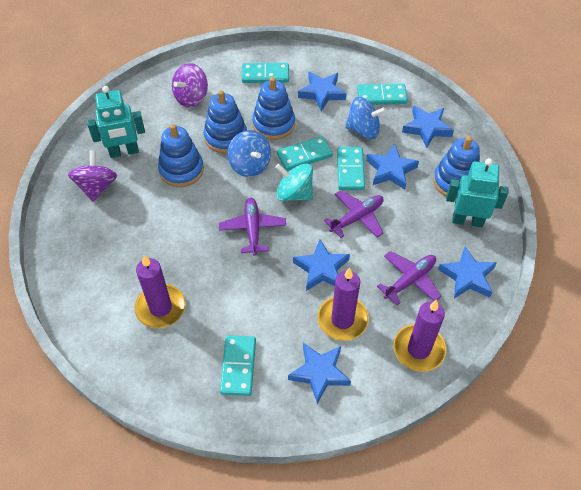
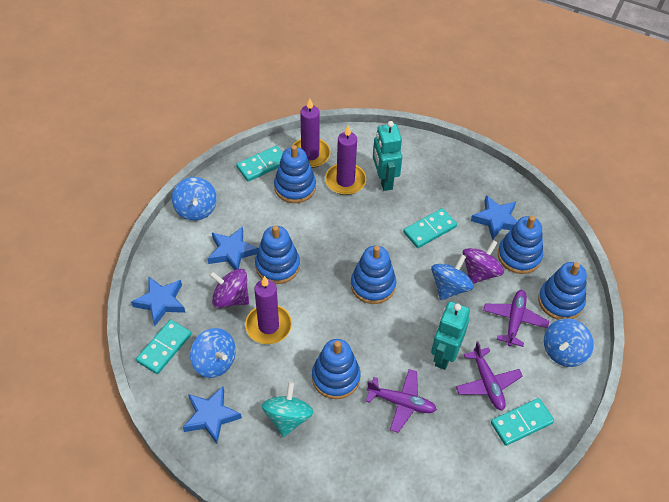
blue spinning top: [228,130,271,177] [345,97,386,140] = 2 -> [172,177,217,221] [190,328,236,378] [431,254,474,300] [544,318,594,367] = 4
blue stacking toy: [158,124,204,187] [204,90,247,153] [252,77,295,140] [433,136,480,196] = 4 -> [255,225,300,284] [274,145,316,203] [312,339,361,399] [351,246,396,304] [498,216,543,274] [538,262,587,320] = 6
blue star: [288,343,351,404] [293,239,350,291] [298,72,347,111] [366,144,419,190] [402,105,454,148] [438,246,497,298] = 6 -> [131,276,186,326] [183,387,242,444] [207,226,259,270] [471,195,517,240] = 4
turquoise domino: [220,335,256,396] [242,63,289,83] [277,136,333,171] [337,147,365,190] [357,84,408,105] = 5 -> [136,319,191,374] [236,146,283,182] [403,208,457,248] [491,398,554,446] = 4

